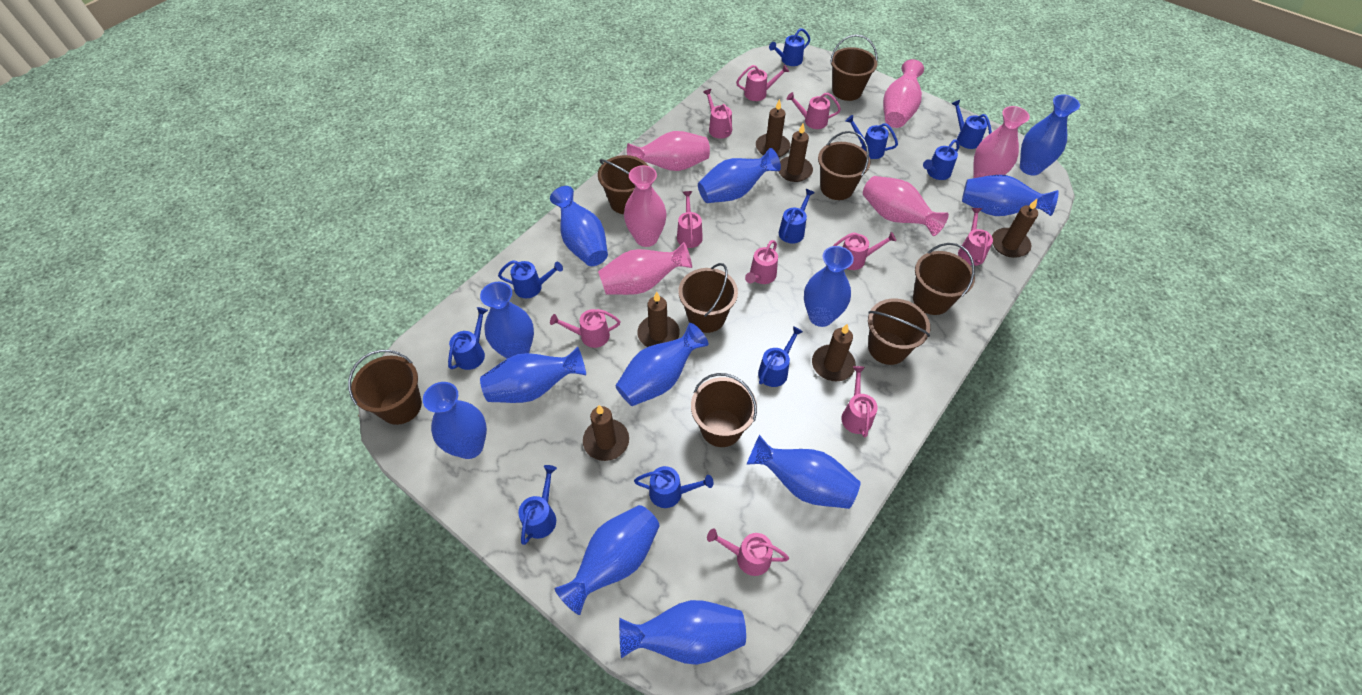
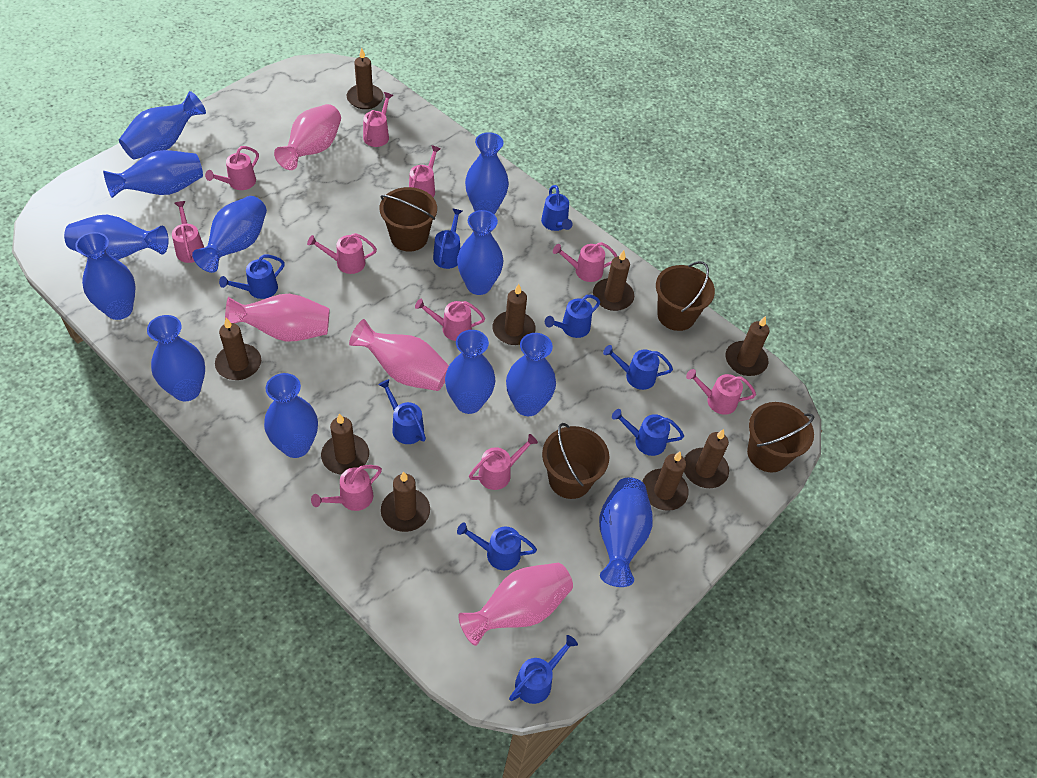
blue watering can: [448,307,488,370] [498,260,563,298] [518,465,557,545] [634,466,713,508] [758,326,803,387] [769,28,810,66] [779,189,815,244] [845,115,898,159] [923,139,960,180] [951,100,992,149] = 10 -> [219,255,285,299] [378,379,426,444] [433,208,462,269] [457,522,537,570] [509,635,578,704] [541,185,573,231] [545,295,600,338] [603,345,673,390] [612,409,684,456] = 9
brown bucket: [348,350,422,425] [598,155,648,214] [678,263,738,333] [691,373,757,447] [818,131,871,200] [830,35,878,101] [868,299,930,365] [913,243,975,315] = 8 -> [380,187,437,252] [542,423,609,499] [656,261,715,331] [747,402,814,472] = 4
brown candle: [583,405,629,461] [637,291,680,347] [756,99,791,157] [778,124,813,182] [812,324,856,381] [992,199,1038,258] = 6 -> [215,318,261,380] [321,413,369,475] [347,48,384,109] [381,471,430,532] [493,284,536,345] [593,250,634,311] [642,452,689,511] [684,429,729,488] [726,316,769,376] = 9
pink vase: [598,242,692,295] [624,165,667,247] [627,131,710,171] [863,176,949,236] [883,59,924,128] [973,106,1030,178] = 6 -> [225,294,330,341] [274,104,341,170] [349,319,449,391] [458,563,573,646] = 4

